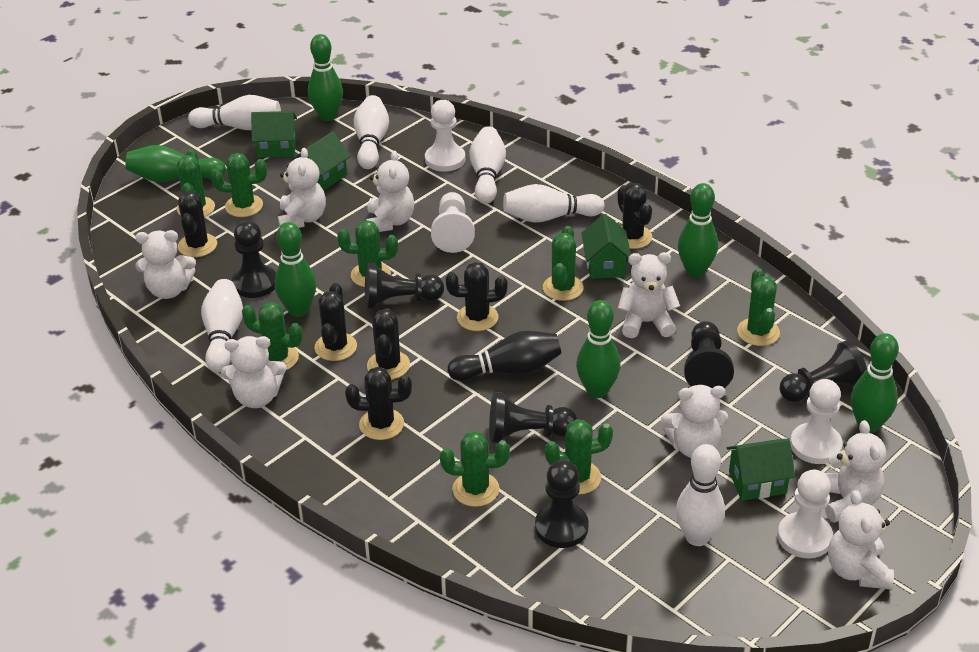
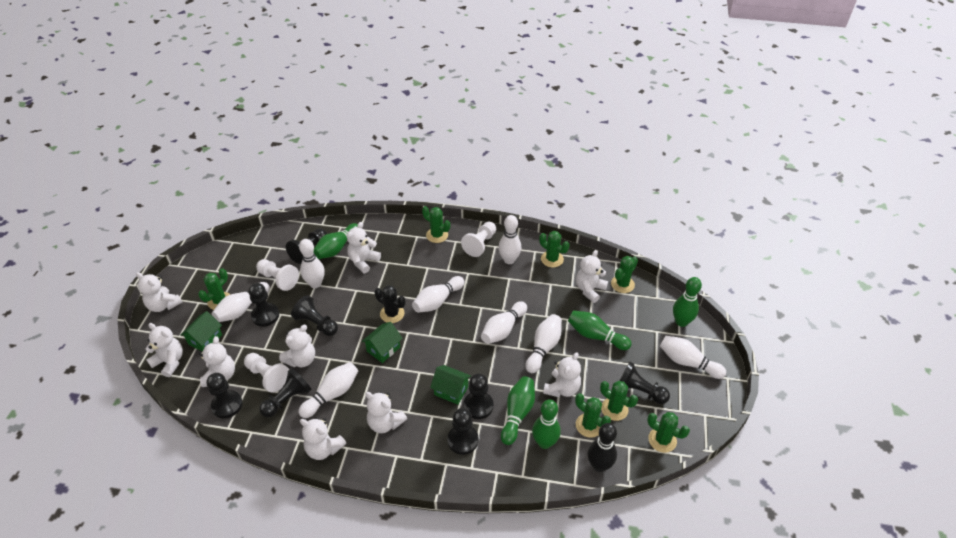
black cactus: [178,191,217,257] [314,283,357,361] [345,367,412,440] [367,308,410,379] [445,262,508,331] [618,183,652,249] = 6 -> [375,285,405,323] = 1
black pawn: [232,221,276,298] [365,263,444,309] [489,392,577,443] [535,460,589,548] [684,321,734,388] [780,340,867,402] = 6 -> [206,373,243,418] [249,283,279,327] [259,368,312,417] [286,228,327,264] [291,295,338,336] [447,408,478,455] [464,373,494,419] [619,362,670,404] = 8
green bowling pin: [126,145,226,182] [275,222,316,317] [308,34,343,121] [576,300,620,398] [678,183,718,277] [851,333,899,433] = 6 -> [314,223,358,259] [501,376,535,445] [532,399,561,449] [568,310,632,350] [673,277,702,327] = 5
green cactus: [177,149,215,217] [211,153,267,217] [242,302,303,370] [337,220,398,287] [440,431,510,507] [543,226,583,301] [545,419,613,495] [737,268,780,346] = 8 -> [198,268,230,310] [422,206,450,243] [539,231,569,267] [575,393,611,438] [600,381,638,421] [611,256,638,293] [647,412,690,453] = 7
green house: [251,111,297,158] [291,131,350,191] [581,214,631,279] [727,439,795,500] = 4 -> [180,311,222,352] [362,322,403,363] [430,365,471,405] = 3
white bowling pin: [188,95,281,130] [201,279,243,373] [354,95,389,169] [469,126,506,204] [503,184,605,223] [676,444,725,546] = 6 -> [212,282,270,322] [298,362,358,418] [299,239,325,288] [412,276,464,313] [481,301,527,344] [498,215,521,264] [525,314,562,373] [660,336,726,379] = 8
white pawn: [425,100,465,172] [431,192,475,253] [777,470,833,558] [790,379,843,464] = 4 -> [244,353,289,393] [256,259,299,291] [461,222,496,257] = 3
white teddy bear: [135,230,196,299] [221,336,287,408] [278,148,326,228] [366,150,414,232] [618,252,680,338] [661,385,728,458] [824,420,886,523] [828,490,894,590] = 8 -> [136,272,182,312] [145,323,183,377] [199,336,235,387] [279,325,315,367] [300,418,346,460] [347,222,381,273] [365,392,407,433] [543,352,581,397] [576,250,608,303] = 9

